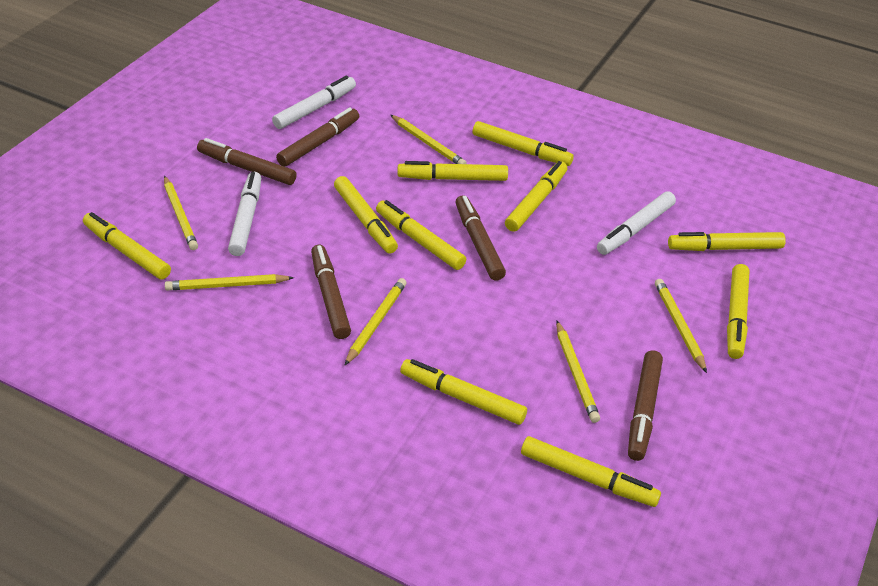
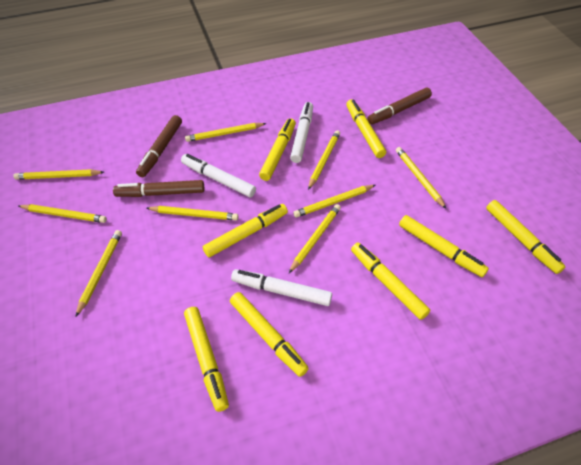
brown marker: [197,138,297,185] [276,108,359,167] [311,245,351,339] [455,195,506,281] [628,350,663,461] = 5 -> [113,180,204,197] [136,115,182,177] [367,88,432,124] = 3
yellow marker: [83,212,171,279] [334,176,398,254] [376,200,466,270] [397,161,508,181] [400,359,527,425] [472,121,574,166] [505,161,567,232] [521,436,661,507] [668,232,786,251] [727,264,750,359] = 10 -> [184,307,229,412] [203,204,288,257] [230,292,309,377] [259,118,296,181] [346,99,386,158] [351,242,430,320] [399,215,489,277] [486,200,565,274] = 8
yellow pencil: [164,176,198,250] [165,274,294,291] [345,278,407,365] [391,115,467,164] [556,321,600,423] [655,279,707,373] = 6 -> [14,169,104,180] [19,204,107,223] [76,230,122,316] [147,206,238,220] [185,123,267,142] [289,204,341,273] [293,185,375,218] [308,131,340,190] [396,147,446,209] = 9

